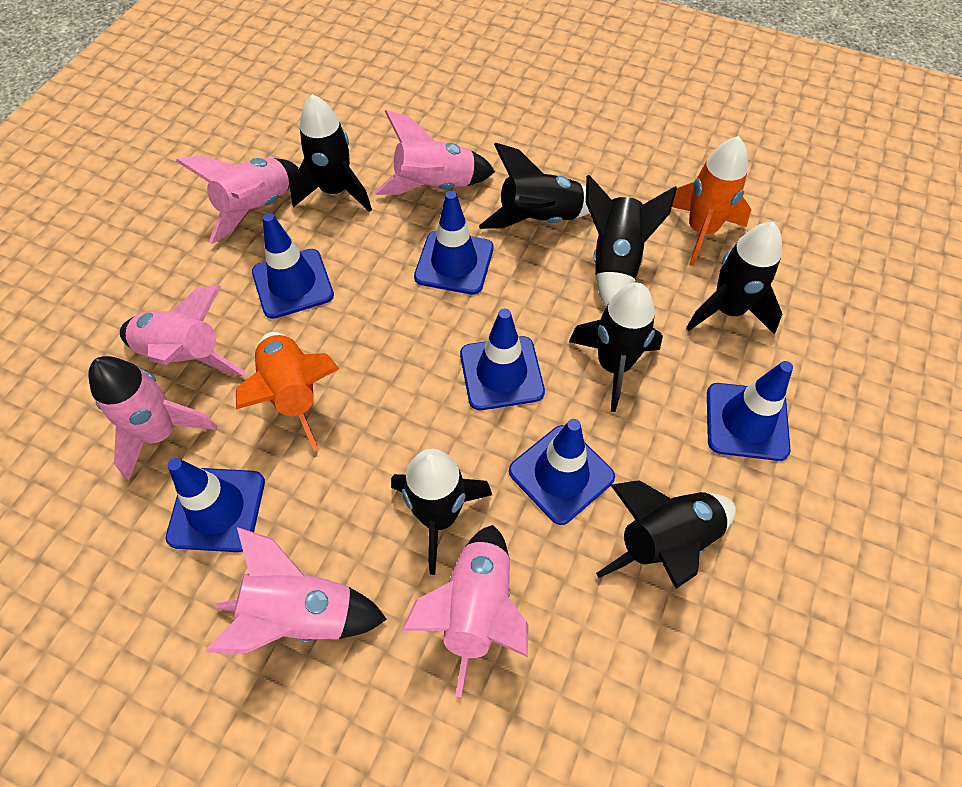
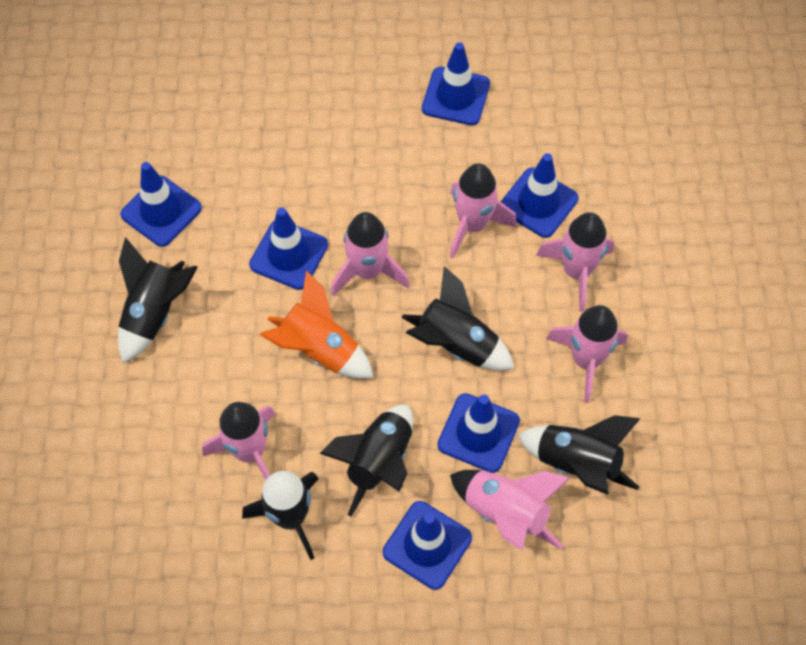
black rocket: [290,94,372,212] [391,449,492,575] [479,143,590,229] [569,282,663,412] [586,175,677,307] [596,481,736,589] [686,222,782,334] = 7 -> [118,237,198,363] [242,471,318,560] [320,405,413,517] [402,266,514,371] [517,415,641,495] = 5
orange rocket: [236,332,339,451] [672,136,751,266] = 2 -> [260,270,373,379] = 1

